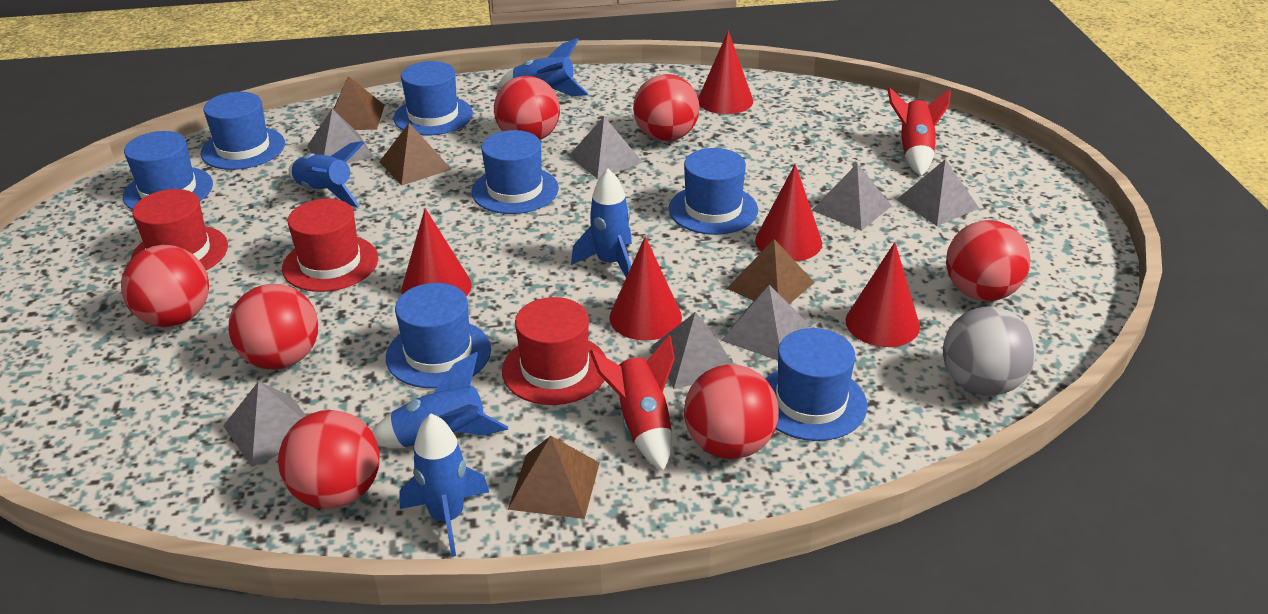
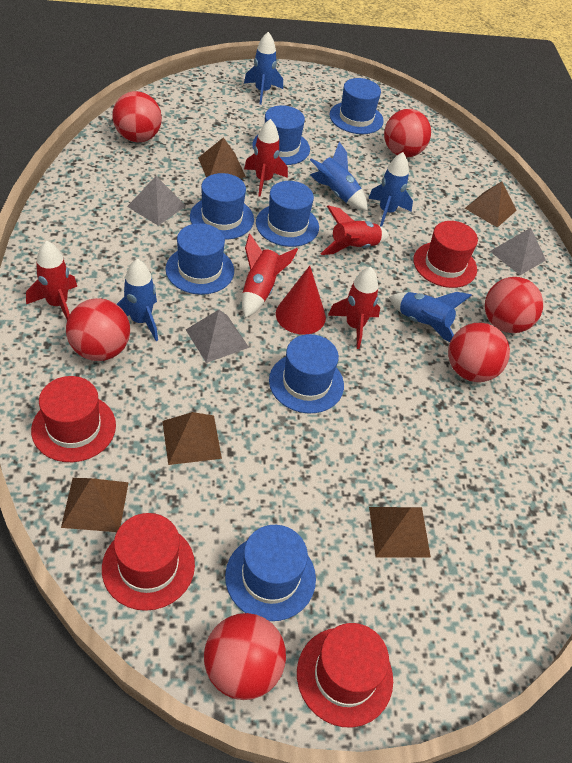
brown pyramid: [333,76,385,130] [380,123,452,186] [508,436,600,519] [727,239,815,304] = 4 -> [61,478,129,532] [162,412,222,465] [198,137,246,178] [369,507,431,557] [465,181,517,228] = 5
grey ball: [943,306,1036,396] = 1 -> none = 0
grey pyramid: [223,381,306,467] [307,109,374,163] [569,116,643,179] [651,312,732,389] [721,285,810,360] [812,163,892,231] [896,159,979,226] = 7 -> [127,176,186,226] [186,310,249,363] [490,228,546,275] = 3
red ball: [121,245,209,327] [228,284,318,370] [278,410,380,509] [494,76,560,140] [633,74,700,141] [684,364,779,459] [946,220,1030,301] = 7 -> [66,298,130,361] [112,91,162,142] [204,613,286,700] [384,109,431,157] [448,323,510,382] [485,277,543,333] = 6
red cone: [401,208,472,296] [609,236,682,341] [698,30,753,114] [755,164,822,261] [846,242,920,347] = 5 -> [276,266,326,335] = 1
red hat: [131,189,228,270] [282,199,378,292] [502,297,606,405] = 3 -> [31,376,116,462] [102,513,195,611] [297,623,393,727] [413,221,478,288] = 4
red rocket: [589,335,675,471] [888,87,951,176] = 2 -> [26,241,77,320] [242,233,298,318] [244,119,288,197] [321,205,389,255] [328,267,380,349] = 5

